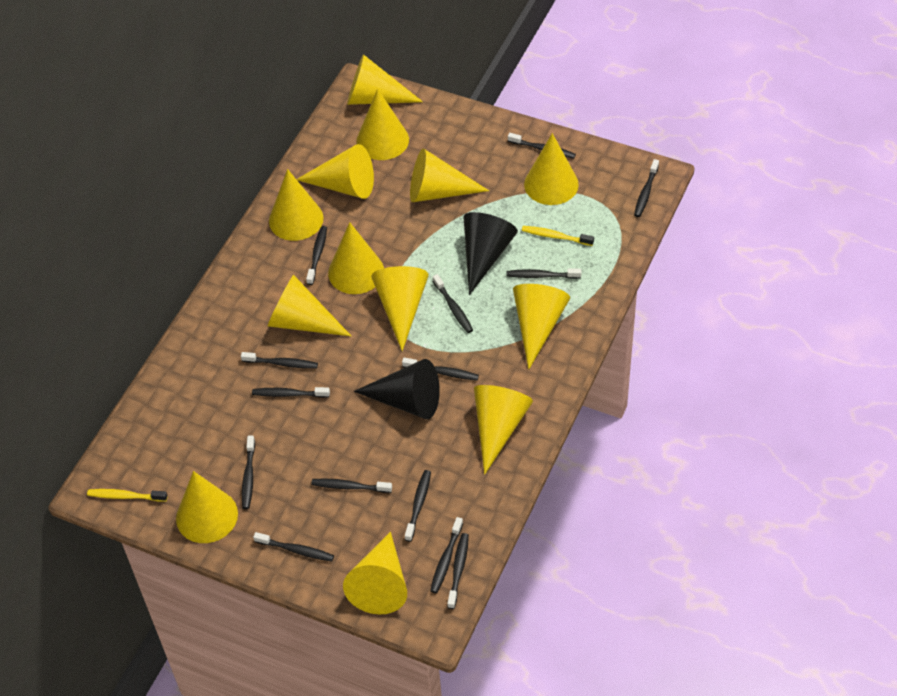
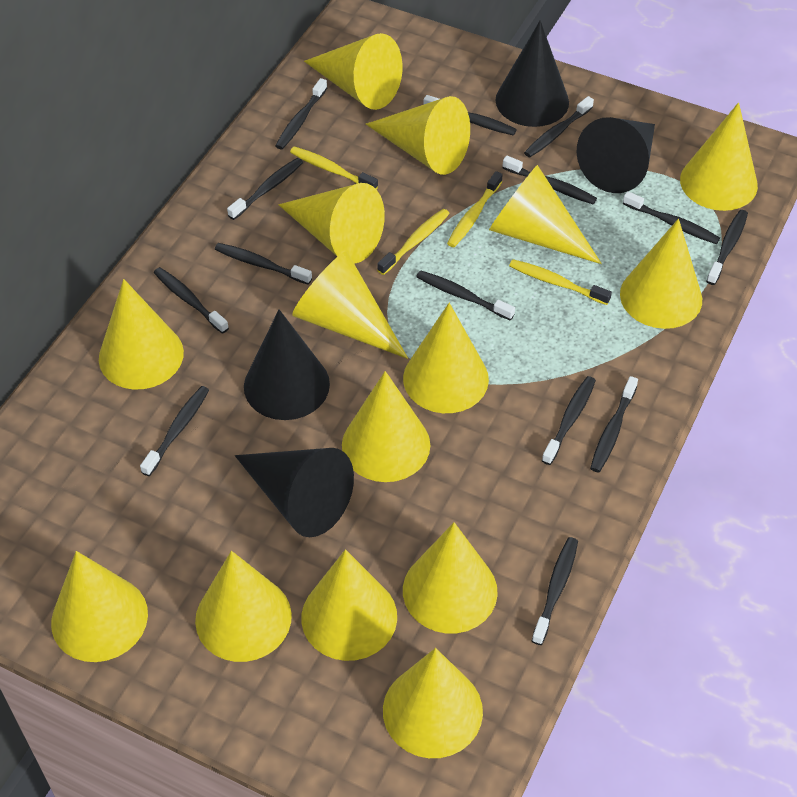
black cone: [354,359,440,419] [464,212,518,295] = 2 -> [235,448,354,537] [244,309,330,420] [495,20,569,127] [576,117,655,193] = 4
yellow cone: [176,471,238,543] [268,275,351,336] [269,169,323,241] [296,144,374,199] [328,222,384,294] [343,532,407,614] [347,54,423,105] [356,89,409,160] [371,266,429,351] [410,149,489,202] [474,385,533,475] [513,284,570,370] [524,133,579,205] = 13 -> [51,551,148,662] [99,279,184,390] [195,551,292,662] [278,183,385,264] [292,251,408,359] [301,549,397,661] [304,33,402,110] [342,371,430,482] [366,96,470,175] [383,648,483,758] [403,303,489,413] [403,522,498,633] [489,165,602,264] [620,219,702,329] [680,102,758,211] = 15
yellow toothbrush: [87,489,168,502] [522,226,594,246] = 2 -> [290,146,378,190] [377,209,450,275] [447,171,503,247] [509,259,612,305] = 4

